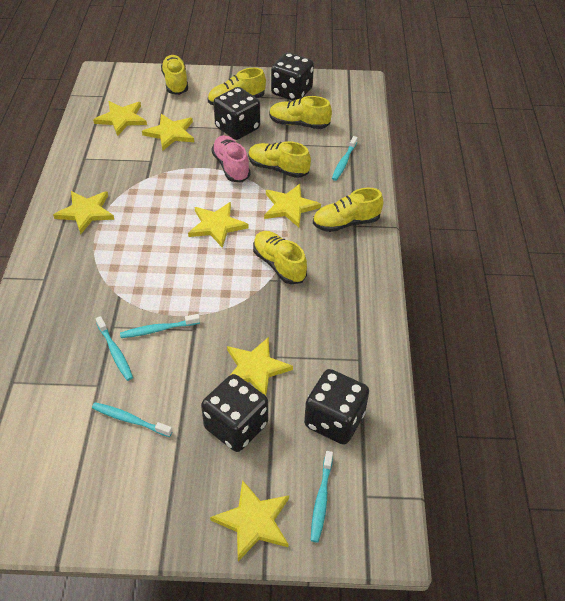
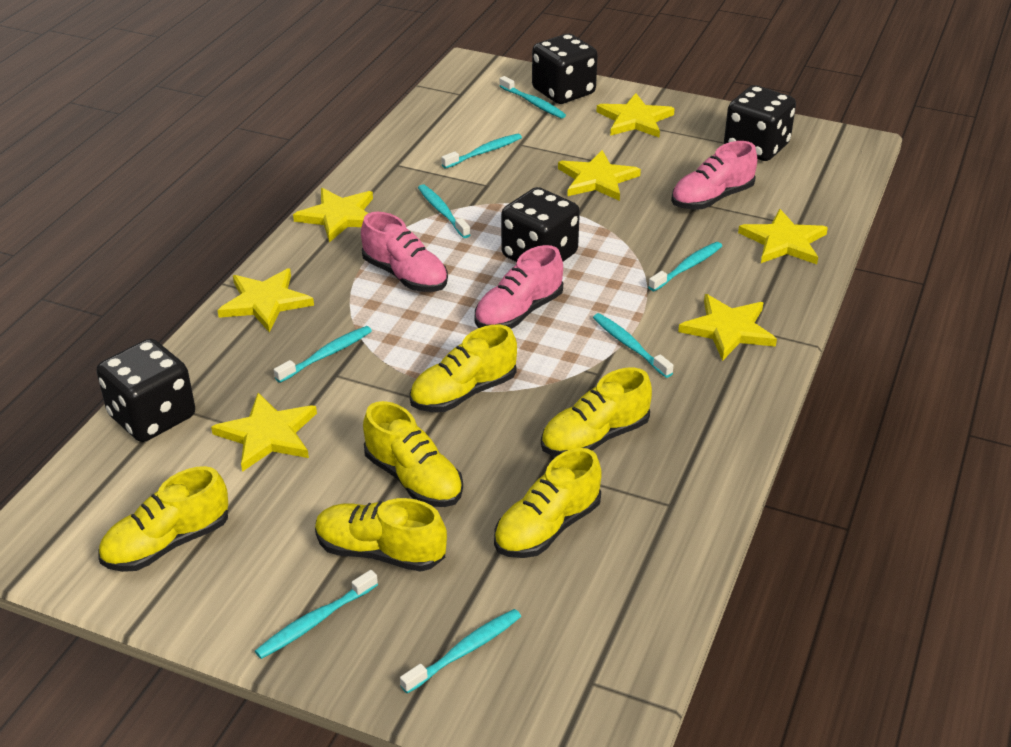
pink shoe: [211,135,250,182] = 1 -> [361,212,448,292] [475,245,563,329] [671,141,757,210] = 3
turquoise toothbrush: [92,402,173,437] [96,316,133,381] [120,314,200,338] [311,451,333,543] [332,136,358,181] = 5 -> [255,570,378,659] [274,326,372,383] [400,609,521,694] [418,184,470,238] [441,134,522,169] [499,76,566,119] [593,313,674,378] [648,242,722,291] = 8

